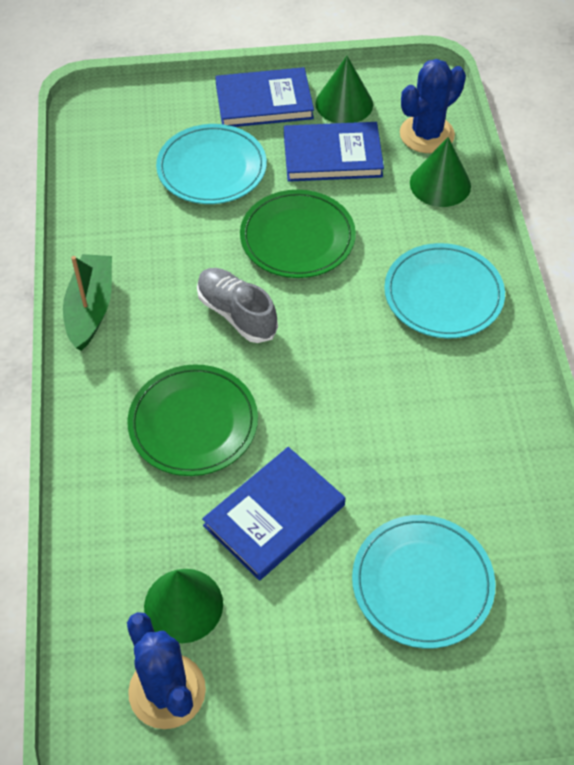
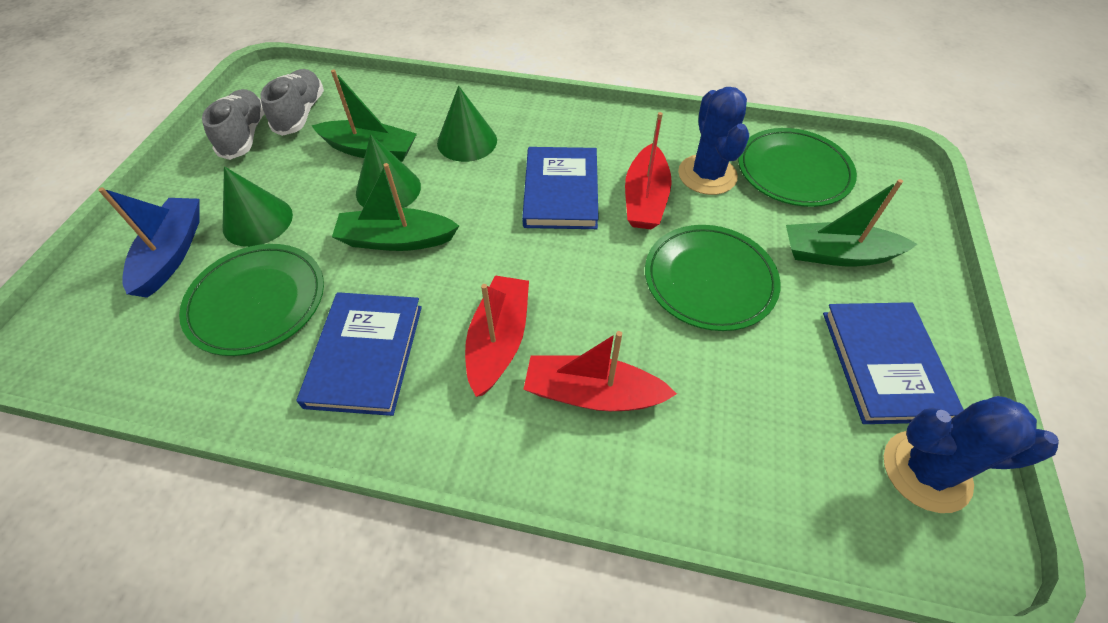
blue boat: none = 0 -> [98,187,199,298] = 1
green boat: [63,254,112,351] = 1 -> [312,70,417,162] [332,163,459,251] [786,179,917,266] = 3
green plate: [127,365,258,476] [240,190,356,278] = 2 -> [179,244,324,356] [645,225,781,331] [738,128,857,207] = 3
grey shoe: [197,268,278,343] = 1 -> [202,89,265,160] [260,69,324,136] = 2
red boat: none = 0 -> [465,275,529,397] [523,331,677,411] [625,112,672,229] = 3
turquoise plate: [156,124,267,204] [352,515,496,649] [384,243,505,338] = 3 -> none = 0

